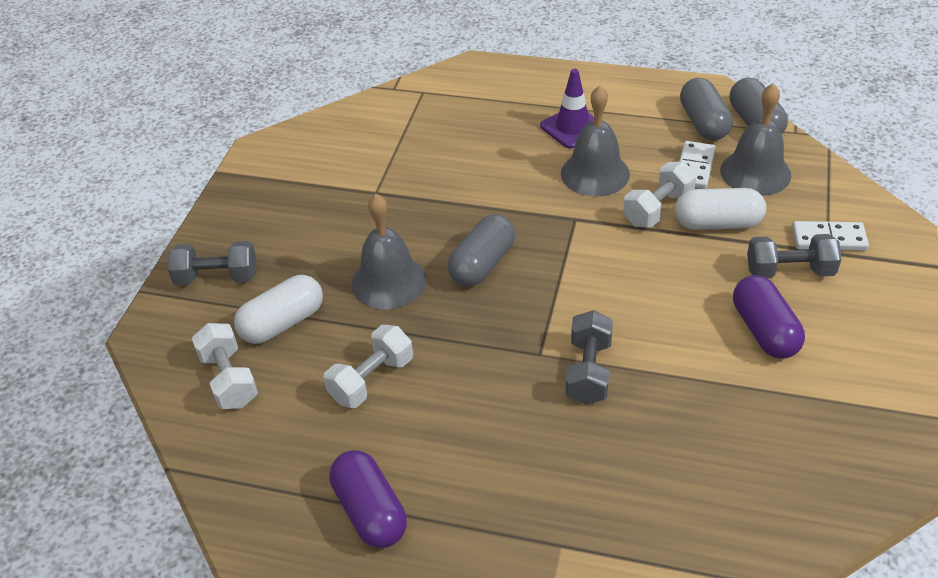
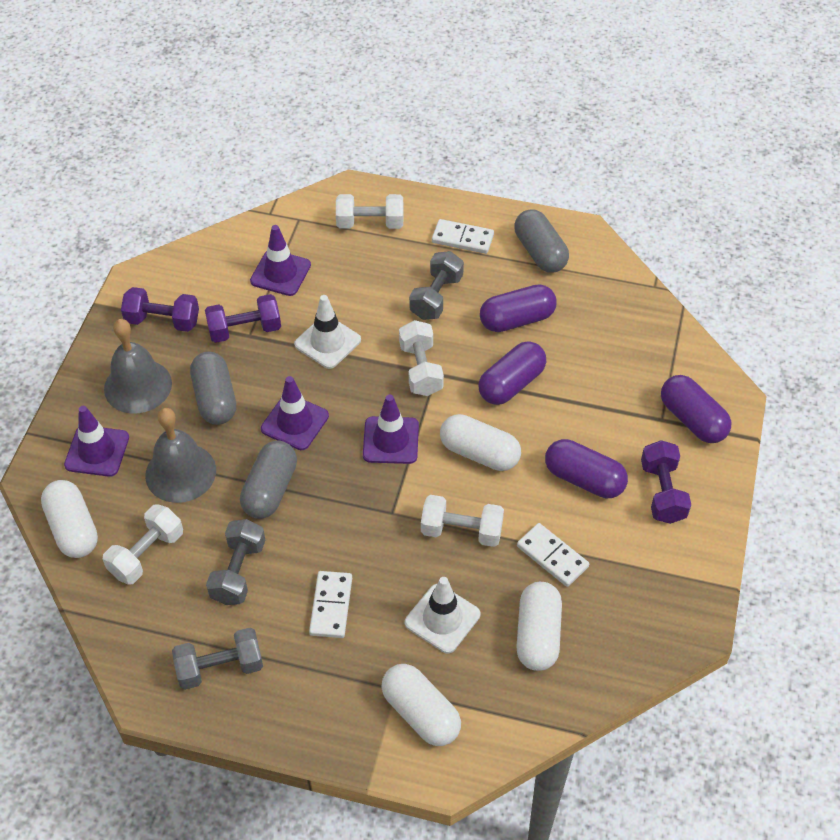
grey bell: [352,194,427,309] [561,86,630,196] [720,83,791,196] = 3 -> [104,319,172,413] [145,408,216,503] = 2
purple capsule: [329,450,407,548] [733,275,805,359] = 2 -> [478,341,546,405] [480,285,557,332] [545,439,628,498] [661,375,731,443] = 4
purple dumbbell: none = 0 -> [121,287,199,332] [205,294,281,343] [641,440,691,524] = 3
purple traffic cone: [540,69,594,148] = 1 -> [64,406,129,477] [250,225,311,296] [261,376,329,450] [363,395,419,464] = 4
white capsule: [234,275,323,344] [675,188,766,230] = 2 -> [41,480,98,558] [381,664,461,746] [440,414,521,471] [516,582,562,671] = 4
white domino: [679,141,716,189] [792,221,869,251] = 2 -> [309,571,352,638] [432,219,494,254] [517,523,589,587] = 3
white dumbbell: [192,323,258,409] [323,325,413,408] [623,161,696,227] = 3 -> [103,504,183,585] [336,194,403,229] [399,320,444,396] [421,495,504,547] = 4
white traffic cone: none = 0 -> [294,295,361,369] [405,577,480,654] = 2

